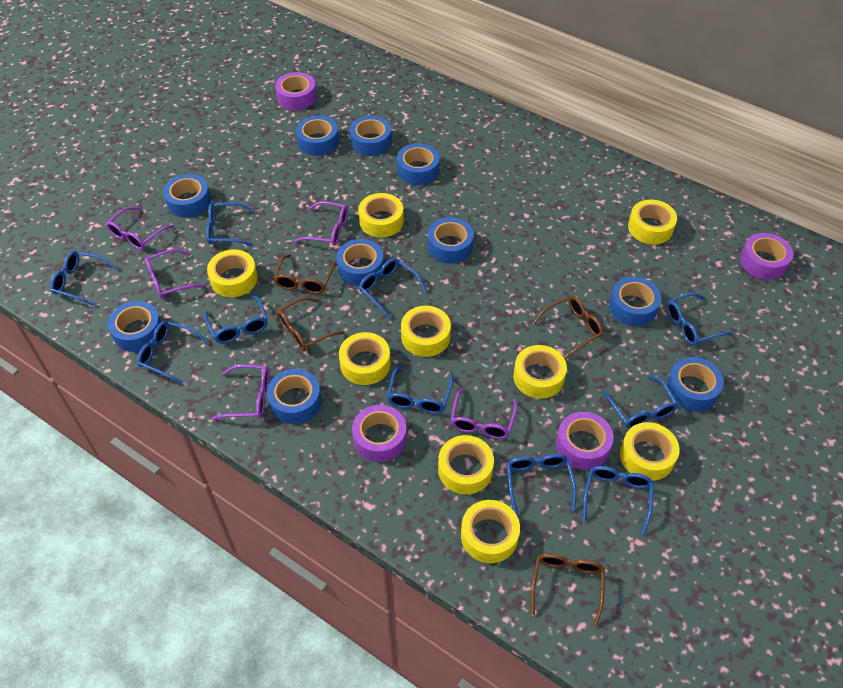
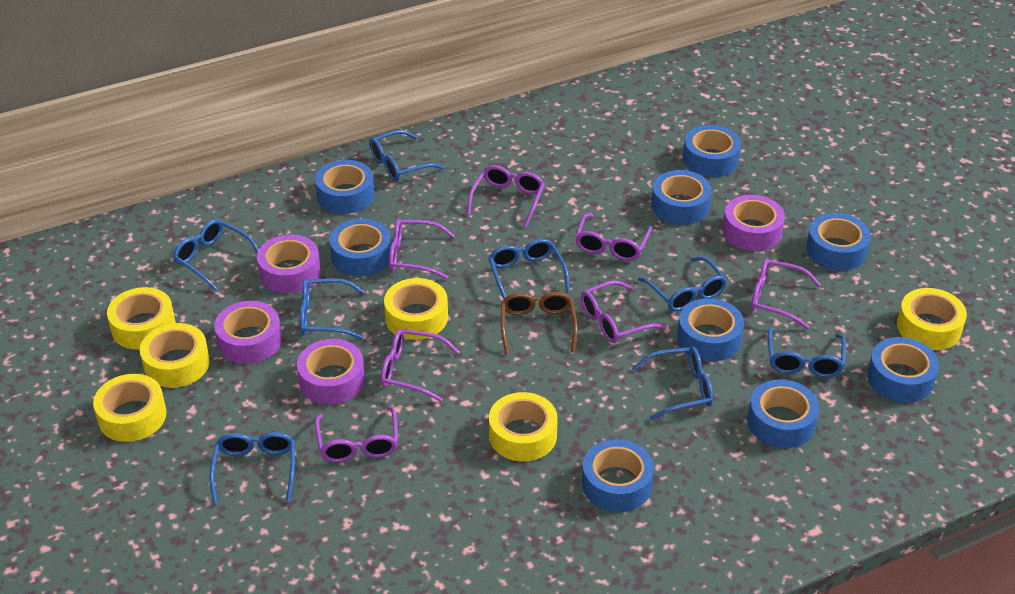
blue glasses: [50,251,118,306] [137,321,209,384] [204,296,268,343] [206,202,255,246] [359,258,427,319] [387,365,453,414] [507,454,577,516] [583,466,654,535] [601,375,678,429] [666,293,733,345] = 10 -> [173,219,259,291] [209,432,295,504] [300,278,365,339] [369,130,445,182] [488,239,570,299] [632,347,713,420] [638,257,727,311] [768,327,846,377] = 8
blue tape: [108,301,161,352] [163,174,211,218] [267,369,322,424] [296,116,339,156] [336,239,384,286] [350,116,392,156] [397,143,440,185] [428,218,474,263] [609,277,661,326] [666,357,724,411] = 10 -> [315,160,375,214] [330,219,391,277] [582,439,654,512] [651,170,712,225] [677,298,744,361] [683,125,741,177] [747,380,819,448] [806,213,871,271] [867,337,939,403] = 9
brown glasses: [273,254,336,294] [277,297,345,351] [531,553,605,627] [533,296,603,359] = 4 -> [501,292,577,354] = 1
purple glasses: [106,207,174,250] [145,249,205,299] [212,364,269,420] [294,201,348,246] [451,388,518,439] = 5 -> [315,406,398,462] [381,329,460,402] [389,219,455,279] [467,165,545,228] [575,213,652,261] [581,281,666,343] [750,259,821,329] = 7
yellow tape: [207,249,258,297] [339,332,390,385] [358,193,404,238] [401,306,451,357] [438,435,494,495] [461,500,520,563] [513,345,567,399] [620,422,680,481] [628,200,677,244] = 9 -> [93,374,167,442] [107,287,176,350] [140,323,210,388] [384,278,448,340] [489,392,558,462] [897,288,967,350] = 6

